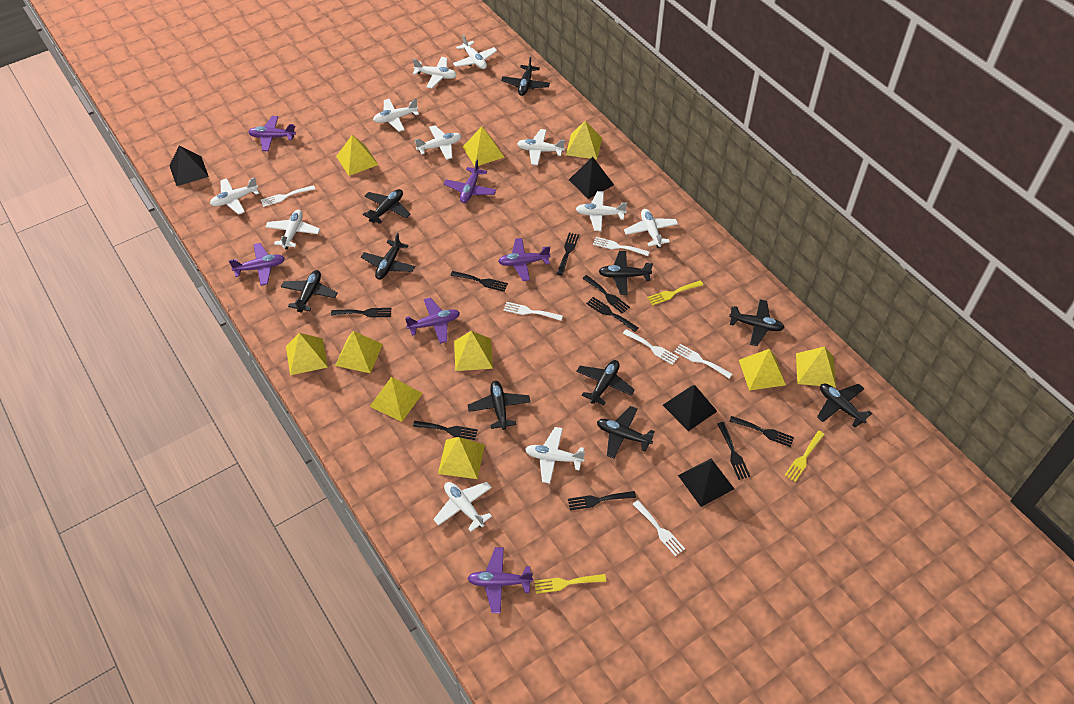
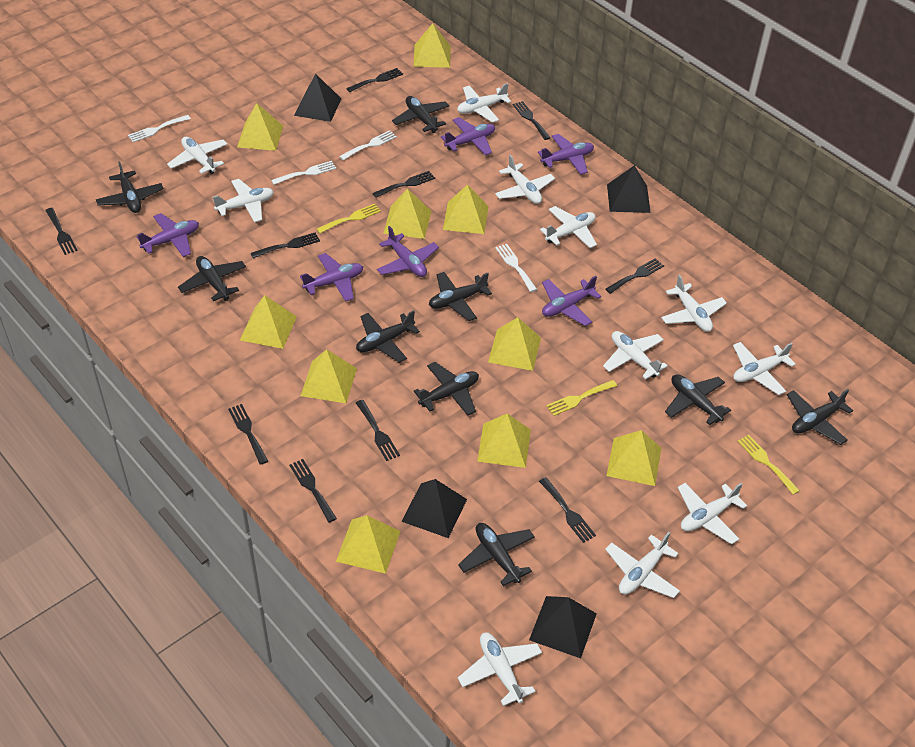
black fork: [331,308,391,317] [413,421,478,440] [450,271,508,292] [557,233,579,276] [568,491,636,510] [582,275,630,314] [586,297,639,332] [717,422,750,480] [729,416,794,447] = 9 -> [45,208,77,255] [228,404,268,465] [251,233,320,258] [289,459,337,523] [346,68,403,92] [356,400,400,461] [372,171,435,198] [513,101,551,140] [539,477,596,543] [605,258,664,294] = 10
black plane: [281,270,338,313] [361,233,415,280] [363,189,410,224] [468,381,530,430] [501,57,550,96] [576,360,635,405] [597,406,655,459] [599,251,653,295] [729,299,785,346] [817,384,872,428] = 10 -> [96,161,164,213] [178,256,246,301] [356,310,420,363] [392,96,449,133] [414,362,479,416] [429,272,492,321] [458,523,535,586] [665,374,731,425] [787,389,853,445] = 9
white fork: [261,185,315,207] [503,302,563,321] [593,237,649,256] [623,329,679,365] [633,500,685,556] [674,344,732,378] = 6 -> [128,115,191,142] [271,161,336,185] [339,130,397,160] [495,244,537,292] = 4

